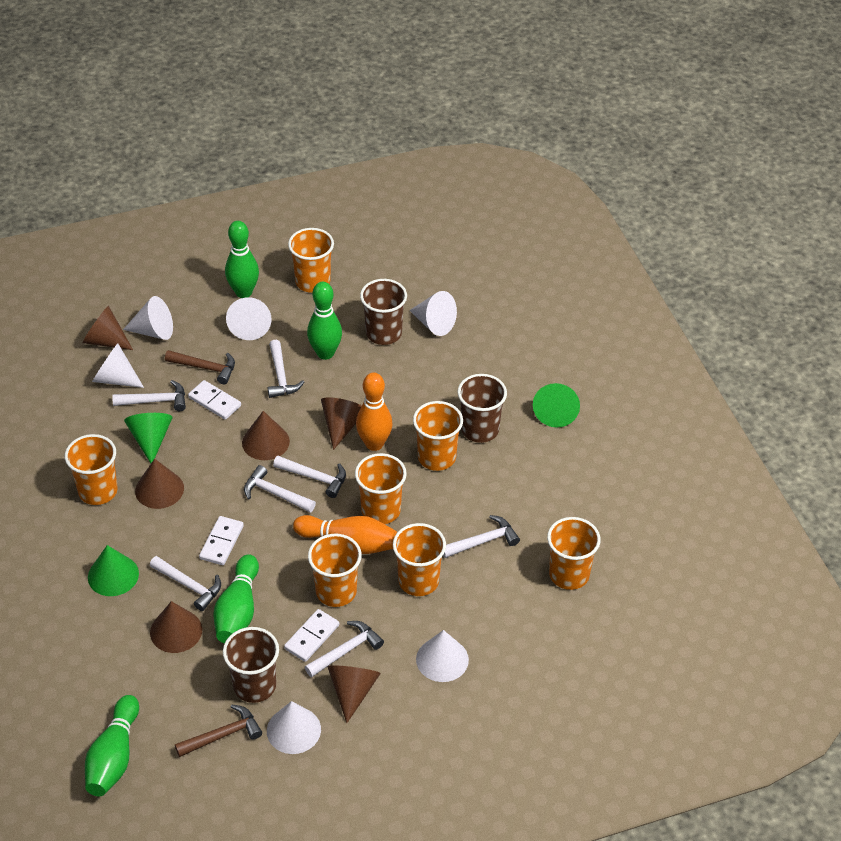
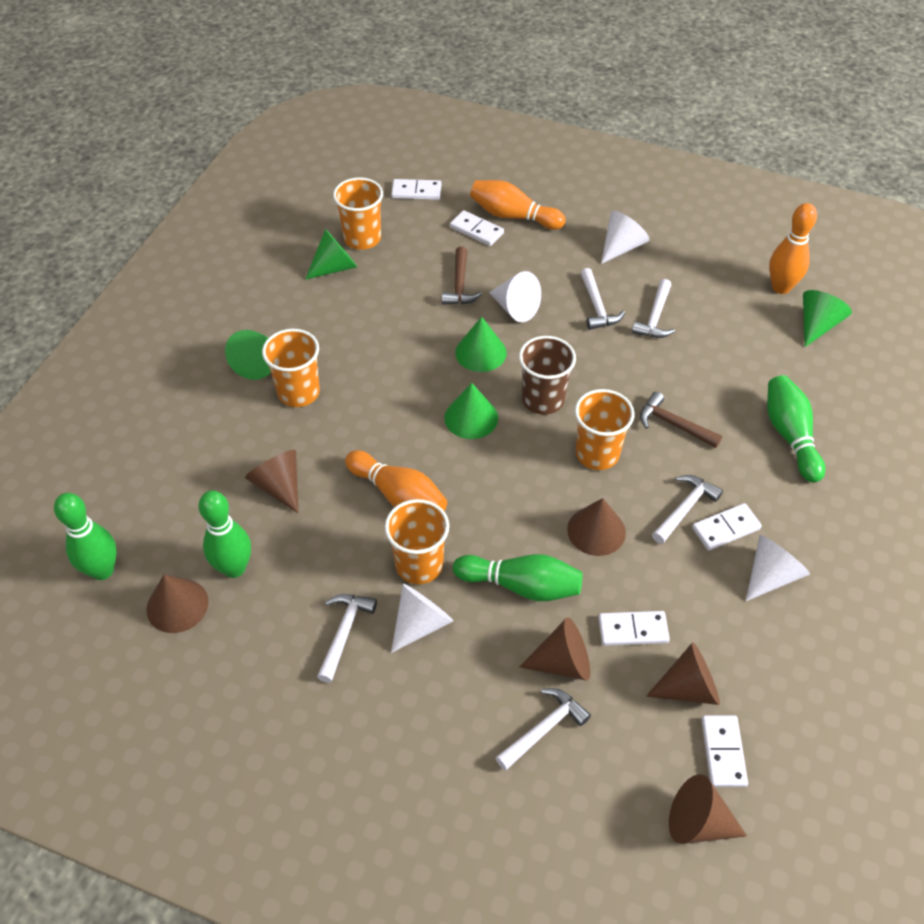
brown cup: [223,627,279,703] [360,279,407,345] [457,374,507,443] = 3 -> [519,336,576,415] = 1
green cone: [88,545,139,596] [124,413,172,463] [533,383,580,428] = 3 -> [225,330,271,380] [305,229,357,280] [444,383,498,439] [455,317,507,372] [803,290,852,347] = 5
orange bowling pin: [293,515,397,554] [356,373,393,451] = 2 -> [345,450,447,511] [470,180,565,230] [769,203,817,294] = 3
orange cup: [65,434,118,505] [288,228,334,293] [308,534,362,607] [355,453,407,524] [393,523,446,596] [413,401,463,471] [547,517,601,590] = 7 -> [262,329,320,407] [333,177,383,250] [385,499,449,584] [575,389,635,470] = 4
white cone: [92,343,144,388] [123,296,173,340] [226,297,271,340] [267,701,321,754] [409,291,457,336] [416,630,469,682] = 6 -> [391,584,453,653] [489,271,541,322] [601,211,649,264] [746,535,810,601] = 4
white domino: [188,380,241,420] [199,516,244,565] [284,609,339,662] = 3 -> [391,179,441,200] [450,210,504,246] [598,611,670,646] [692,503,762,550] [701,715,748,787] = 5
white hammer: [112,380,186,411] [150,556,221,611] [244,465,316,513] [268,340,304,398] [273,456,346,498] [305,621,384,677] [443,515,520,558] = 7 -> [317,594,377,683] [495,688,591,770] [580,268,625,330] [632,279,675,338] [652,475,723,544] = 5

